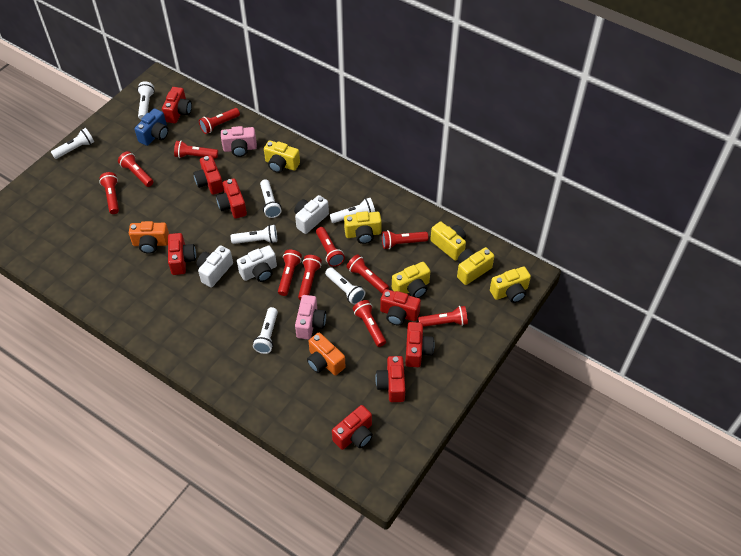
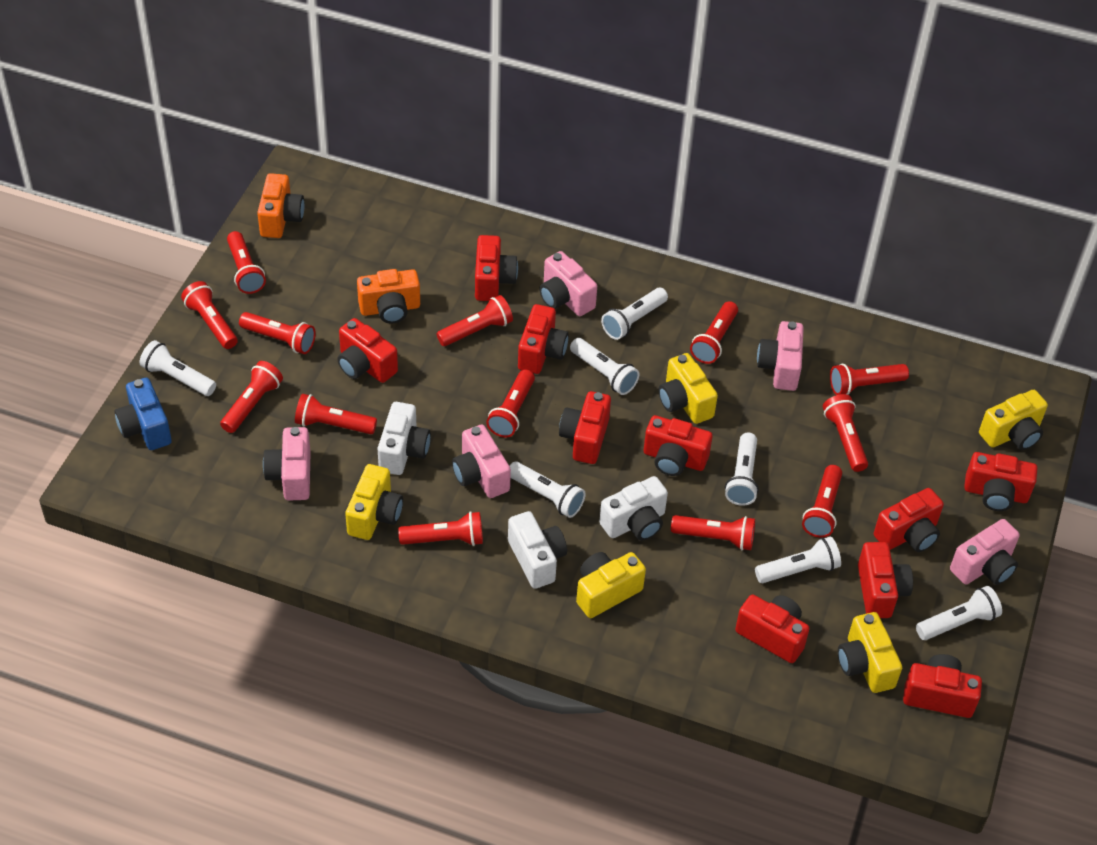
pink camera: [221,126,257,157] [295,295,326,339] = 2 -> [263,427,311,501] [452,425,511,498] [539,251,597,316] [757,321,804,391] [950,519,1020,585] = 5
red camera: [162,87,192,123] [168,233,196,275] [193,155,224,195] [216,178,247,219] [332,405,373,450] [375,356,406,402] [380,289,421,325] [405,322,435,367] = 8 -> [337,318,398,383] [475,235,518,301] [518,304,569,374] [559,391,611,464] [644,415,712,476] [735,594,810,663] [858,542,913,618] [874,488,944,552] [903,654,982,718] [964,452,1037,511] = 10
red flashlight: [99,172,119,214] [118,151,154,187] [174,141,218,159] [199,108,240,134] [278,249,302,296] [298,255,322,300] [316,227,345,267] [347,254,389,294] [353,300,386,347] [382,230,428,249] [418,306,468,327] = 11 -> [181,281,238,349] [220,361,283,433] [227,231,266,294] [239,312,316,354] [295,394,377,434] [398,511,483,546] [437,295,513,346] [486,370,535,438] [671,515,755,550] [690,301,738,364] [802,465,842,538] [823,394,868,472] [830,364,909,395] = 13
yellow camera: [264,140,300,173] [344,211,382,244] [392,262,430,298] [430,221,466,261] [457,247,494,285] [490,267,531,303] = 6 -> [345,464,403,540] [576,552,646,618] [659,353,718,424] [838,612,902,693] [979,390,1048,450] = 5

